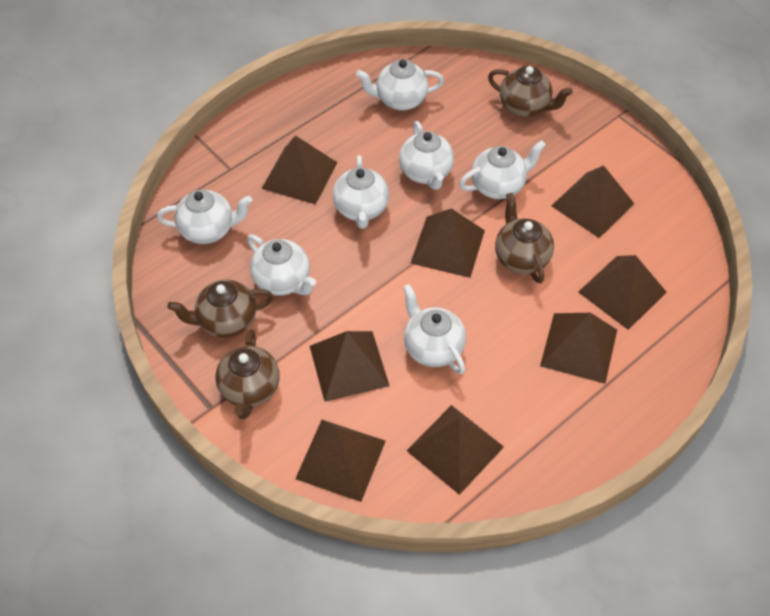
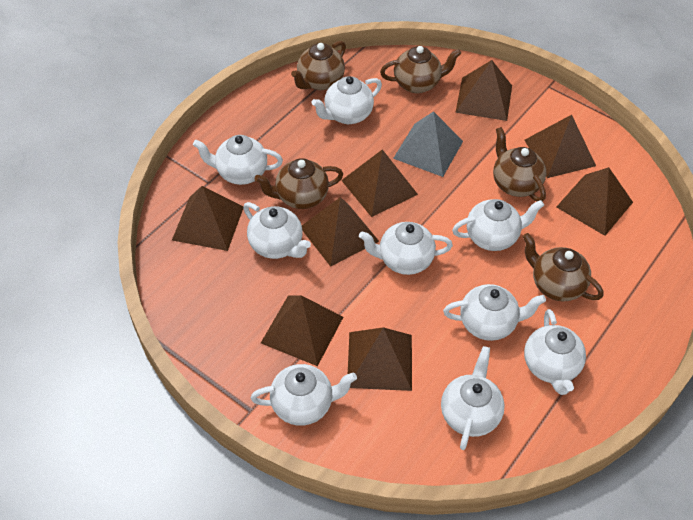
brown teapot: [167,279,273,338] [216,329,280,419] [488,66,573,117] [495,193,554,284] = 4 -> [255,158,343,209] [291,41,346,90] [380,46,461,93] [493,127,546,202] [523,233,603,301] = 5
grey pyramid: none = 0 -> [393,111,463,177] = 1
white teapot: [157,190,252,244] [247,235,316,295] [333,155,389,229] [356,59,444,110] [399,121,454,190] [403,284,466,374] [459,140,546,199] = 7 -> [193,135,283,185] [243,202,311,259] [251,364,357,426] [312,76,382,124] [359,222,453,275] [441,346,505,450] [443,284,546,341] [452,199,544,251] [524,309,586,395] = 9

